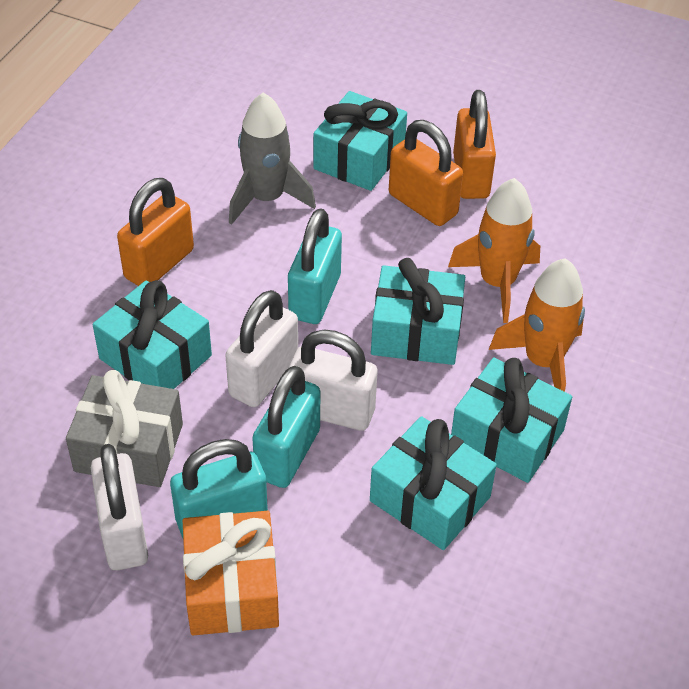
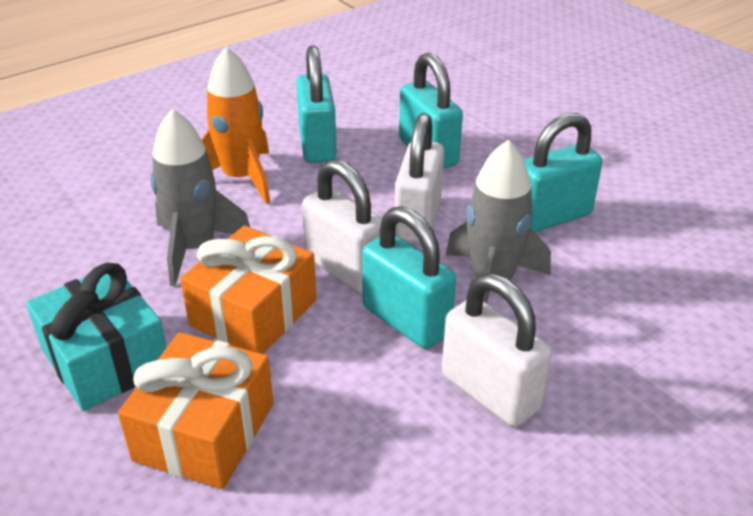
grey gift: [66,370,183,487] = 1 -> none = 0
grey rocket: [229,93,316,225] = 1 -> [150,109,250,287] [446,139,551,303] = 2
orange gift: [183,511,279,635] = 1 -> [118,332,273,489] [180,225,317,354] = 2
orange padlock: [117,178,194,286] [389,120,463,226] [453,90,496,199] = 3 -> none = 0
orange rocket: [448,178,540,323] [489,258,585,392] = 2 -> [201,46,271,204] = 1
turquoise gift: [93,280,212,389] [313,91,407,191] [370,416,497,550] [371,258,465,365] [451,357,572,483] = 5 -> [26,263,167,411] = 1
turquoise padlock: [170,439,268,538] [252,366,320,488] [288,208,342,324] = 3 -> [296,46,337,163] [362,206,456,349] [399,53,463,169] [524,113,603,232] = 4

